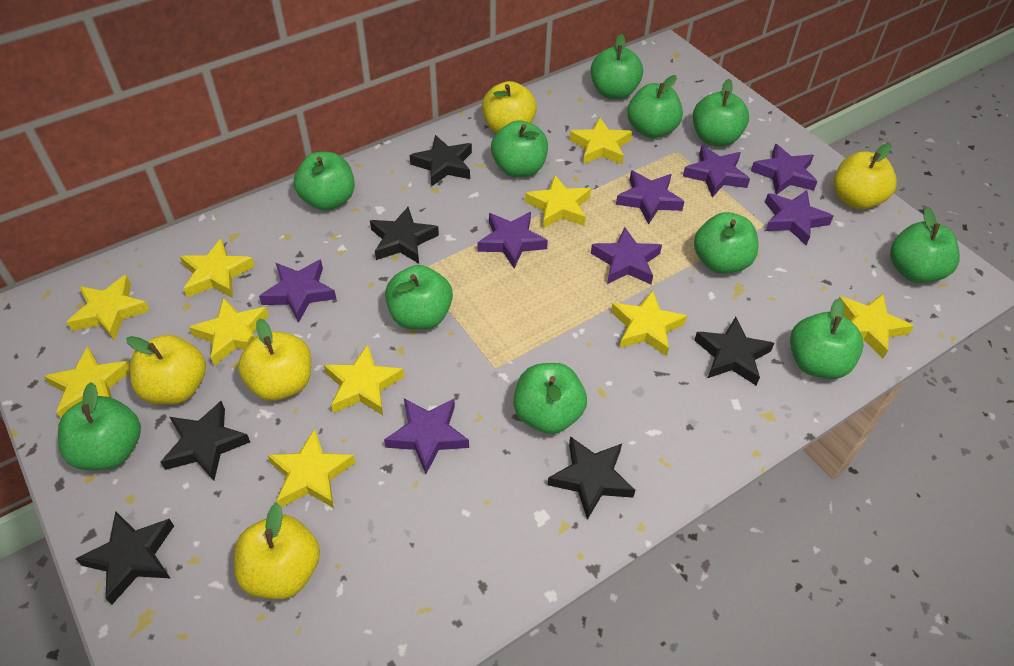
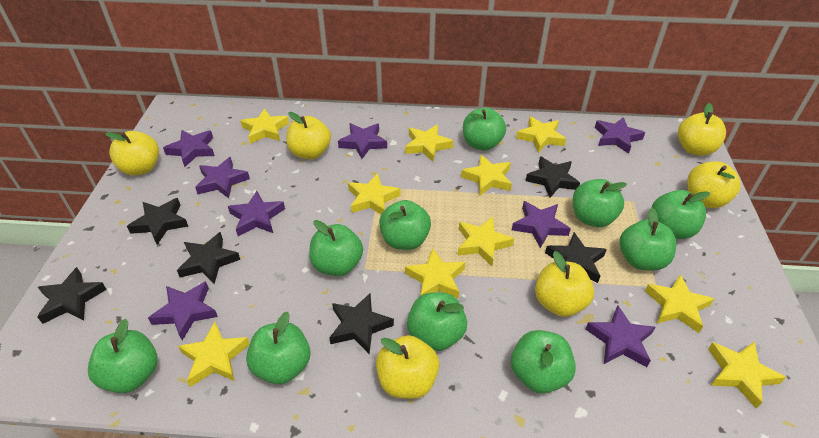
green apple: [58,382,141,470] [294,152,355,211] [385,265,453,330] [491,120,548,177] [513,363,587,434] [590,34,643,99] [627,75,683,138] [693,79,749,147] [694,212,759,274] [790,298,864,379] [890,208,960,283] = 11 -> [88,319,158,393] [246,312,310,384] [309,220,363,276] [379,200,431,250] [407,292,467,351] [463,108,506,151] [511,330,576,394] [573,179,627,227] [620,208,676,271] [652,190,710,239] = 10
yellow apple: [126,335,206,404] [234,503,320,599] [238,318,311,401] [482,81,537,133] [833,143,897,209] = 5 -> [105,131,159,175] [286,112,331,159] [376,335,439,399] [535,251,594,317] [678,103,726,156] [687,161,741,208] = 6

